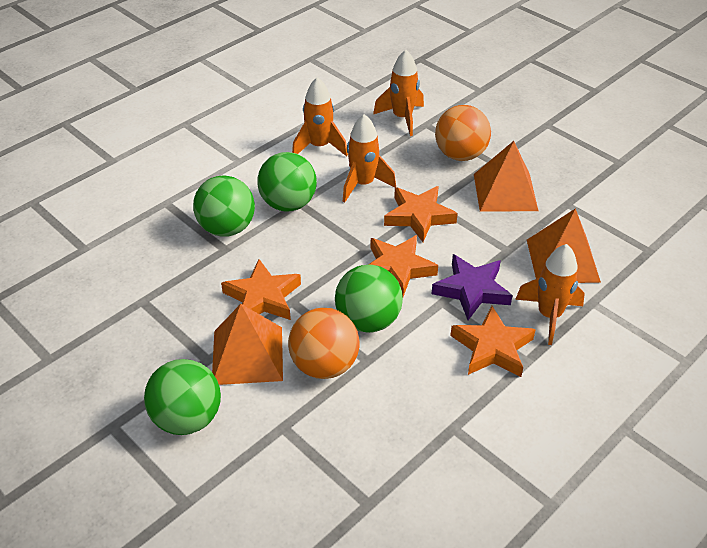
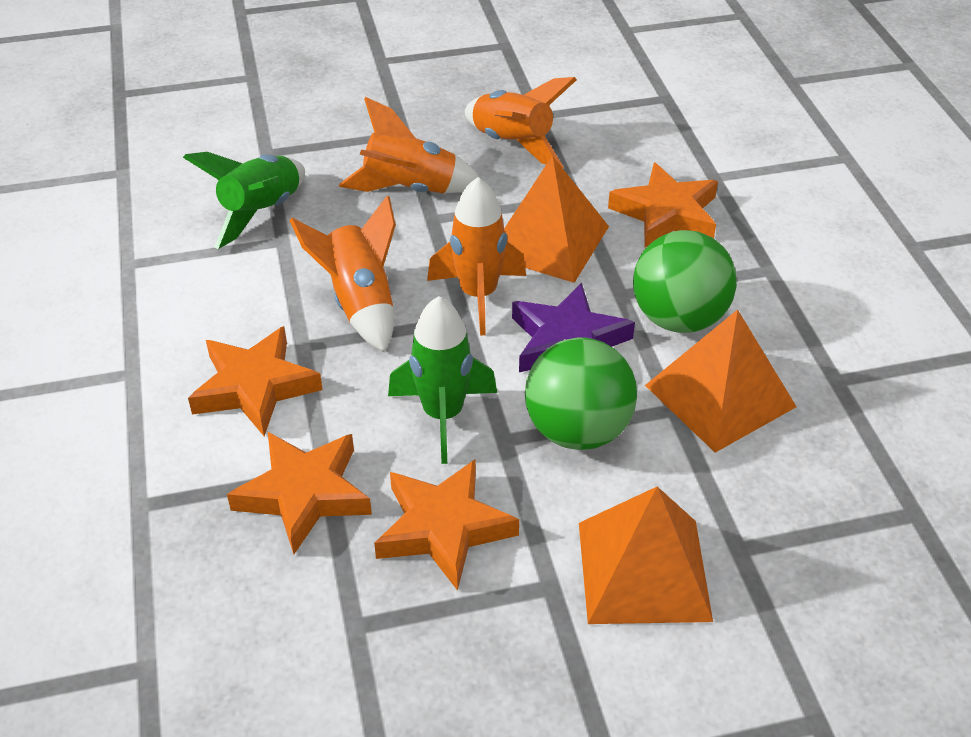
green ball: [144,359,221,435] [193,175,255,237] [258,152,317,212] [335,265,403,333] = 4 -> [525,337,637,450] [633,230,737,333] = 2
green rocket: none = 0 -> [183,152,305,249] [388,296,497,464] = 2
orange ball: [288,308,359,379] [435,105,491,161] = 2 -> none = 0

